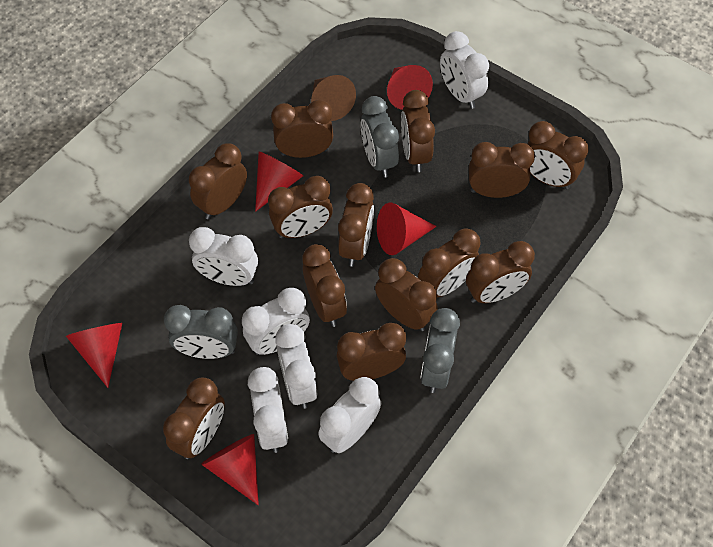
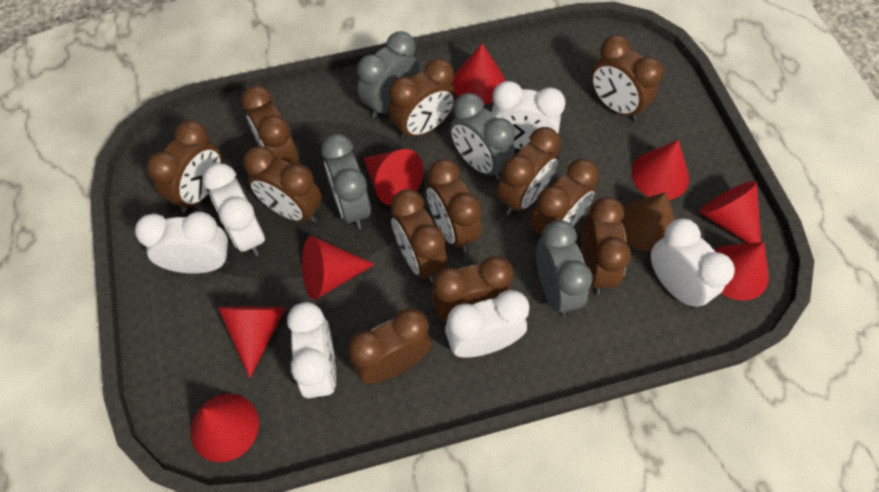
brown clock: [163,377,225,459] [189,143,247,219] [268,176,333,239] [271,100,333,158] [302,244,347,327] [337,323,406,381] [338,183,374,267] [375,258,437,331] [401,90,435,172] [418,228,481,297] [466,241,535,303] [469,142,535,198] [527,121,589,189] = 13 -> [147,120,222,213] [241,85,299,164] [243,146,322,223] [348,308,432,384] [389,58,456,140] [391,189,447,283] [427,159,482,252] [431,256,513,322] [497,127,561,215] [529,159,599,243] [581,197,631,295] [591,35,664,121] = 12
grey clock: [164,305,238,359] [360,96,399,177] [420,308,460,393] = 3 -> [321,134,371,229] [357,31,419,119] [450,93,515,180] [536,220,592,317] = 4
red cone: [66,323,122,388] [201,434,259,505] [255,152,303,212] [377,203,437,255] [387,65,433,110] = 5 -> [190,394,259,462] [218,306,285,378] [302,236,375,300] [363,149,423,206] [452,43,506,105] [631,140,689,200] [700,181,761,243] [714,242,769,301] = 8

